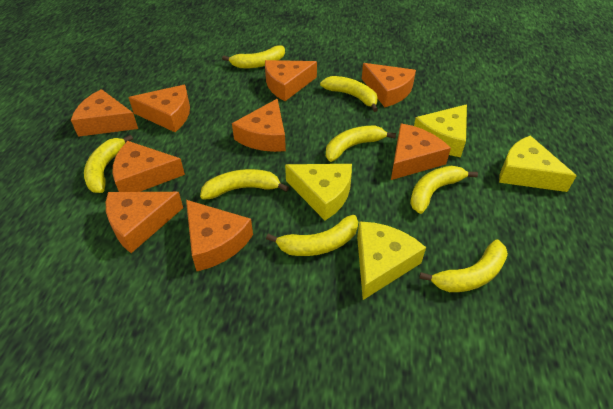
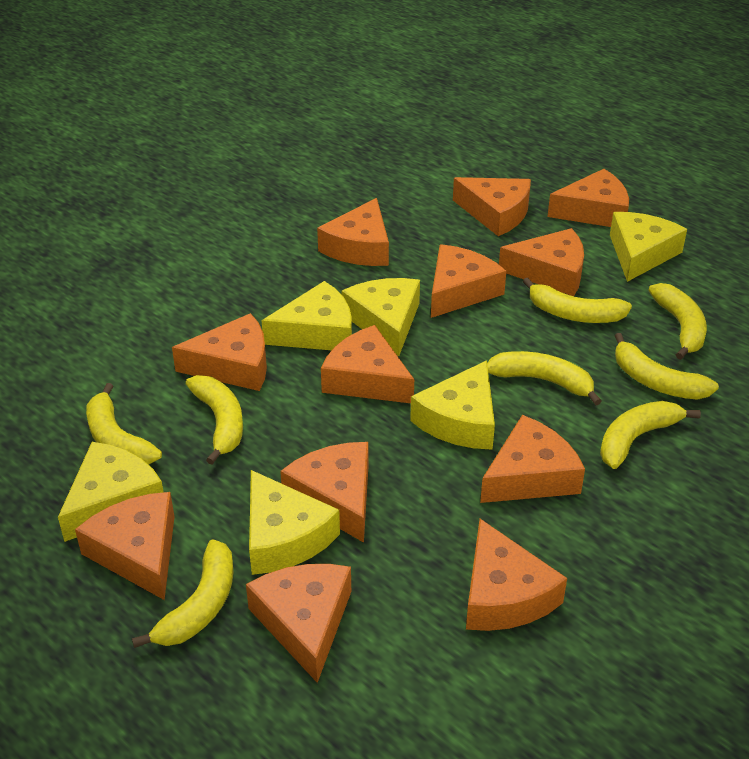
orange cheese: [71,89,138,137] [106,192,183,253] [112,141,185,192] [128,85,190,132] [186,200,253,271] [232,99,286,152] [265,60,317,101] [362,63,416,107] [391,123,451,180] = 9 -> [75,492,175,600] [172,313,267,391] [246,564,351,683] [280,442,368,543] [317,198,389,266] [321,325,414,403] [431,244,506,318] [453,177,531,236] [466,519,567,631] [480,415,585,503] [499,228,584,296] [547,169,629,227] = 12
yellow cheese: [285,164,352,220] [357,221,426,300] [414,104,467,157] [499,136,577,192] = 4 -> [58,442,163,542] [249,470,340,575] [261,281,352,350] [341,278,420,356] [410,360,495,450] [610,212,687,282] = 6

